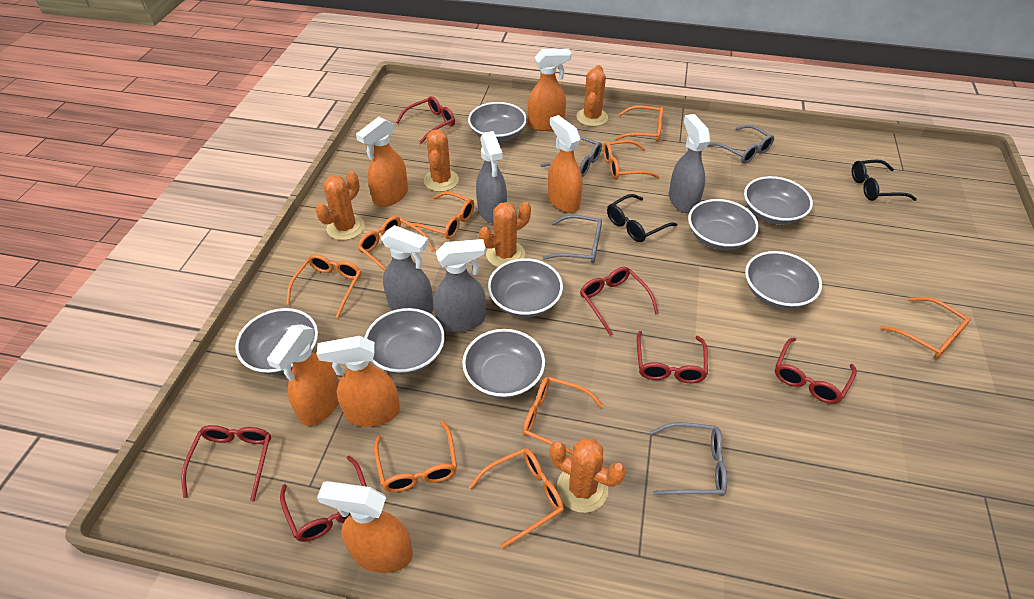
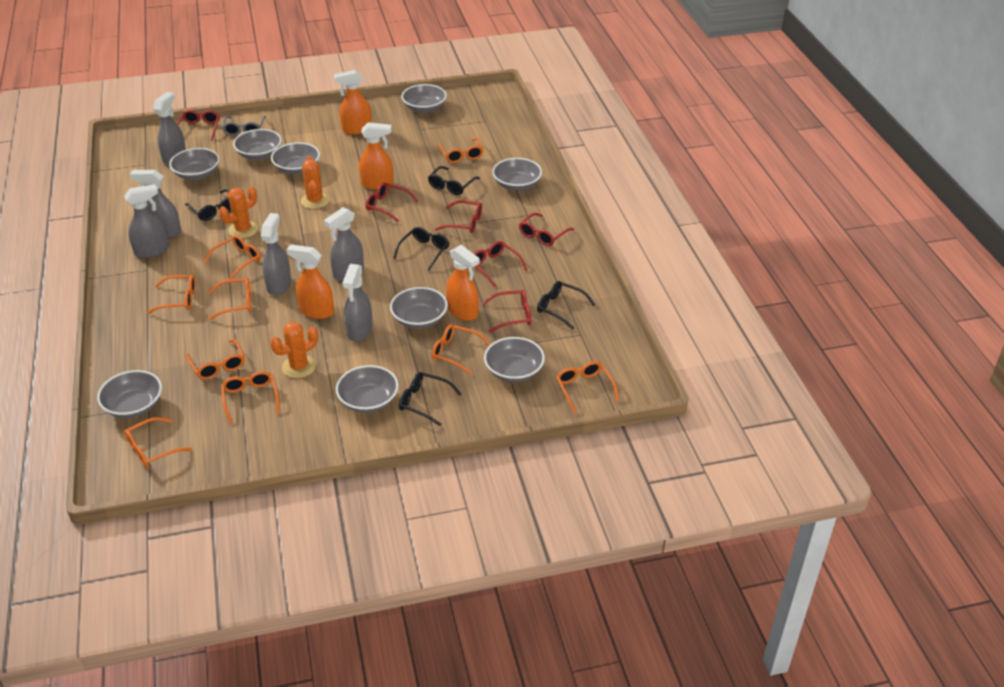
black glasses: [607,194,677,242] [852,160,917,201] = 2 -> [185,189,231,221] [393,227,449,271] [399,372,461,426] [428,166,480,195] [537,281,595,329] = 5
grey bowl: [235,308,318,375] [364,308,445,374] [462,329,545,398] [468,102,527,142] [488,258,563,317] [688,199,759,250] [744,176,813,225] [745,251,822,309] = 8 -> [97,370,162,418] [169,148,219,180] [233,129,282,160] [271,142,320,174] [336,365,399,413] [390,287,448,329] [401,84,447,113] [484,337,545,382] [492,158,542,191] = 9
grey glasses: [540,136,602,177] [542,215,602,263] [650,422,727,496] [708,125,774,164] = 4 -> [222,115,266,136] = 1
grey spray bottle: [381,225,433,314] [433,239,486,332] [476,131,507,224] [669,114,710,213] = 4 -> [124,184,169,258] [130,170,181,238] [153,92,186,165] [261,213,291,296] [324,207,364,281] [342,264,373,342] = 6
orange cactus: [315,171,365,240] [424,129,459,192] [479,202,531,267] [550,438,626,513] [576,65,608,126] = 5 -> [219,187,258,238] [270,322,318,378] [301,156,329,209] = 3
orange spray bottle: [267,324,339,426] [317,336,400,427] [317,481,413,573] [356,117,408,207] [527,49,571,131] [548,115,583,213] = 6 -> [286,244,334,319] [334,70,372,135] [359,122,394,190] [446,245,480,321] = 4

